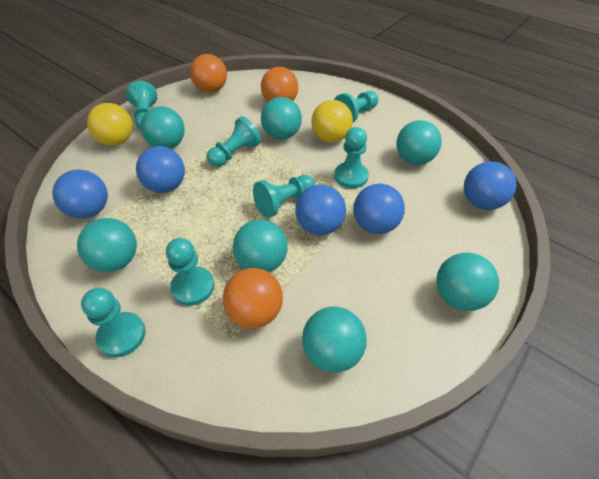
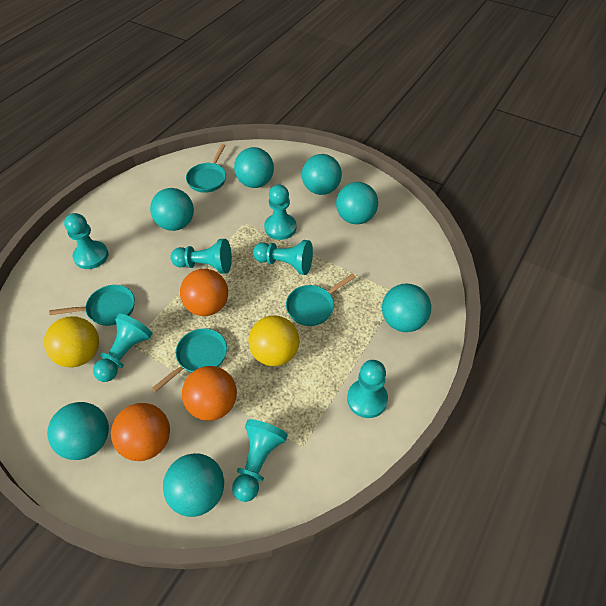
blue ball: [52,170,108,219] [136,146,185,193] [295,185,346,235] [353,184,405,234] [464,162,517,210] = 5 -> none = 0
turquoise pan: none = 0 -> [49,285,135,326] [151,328,227,392] [186,144,226,193] [286,273,356,326] = 4

